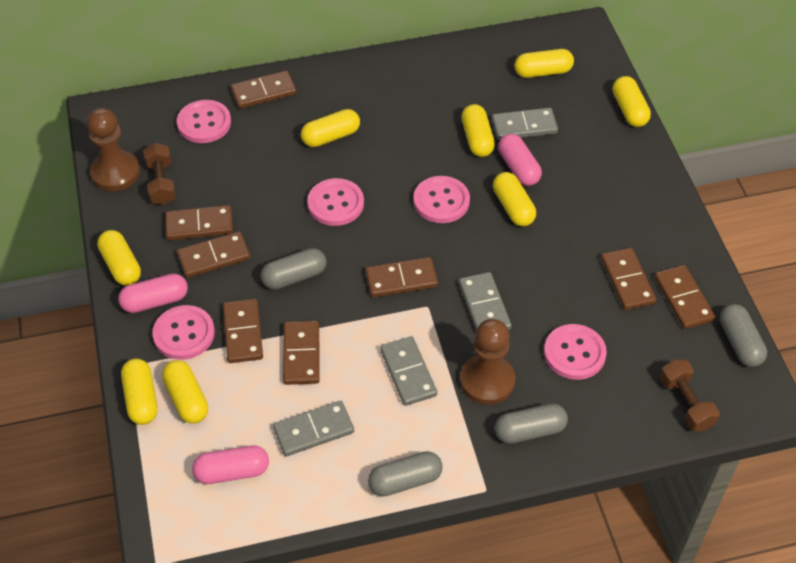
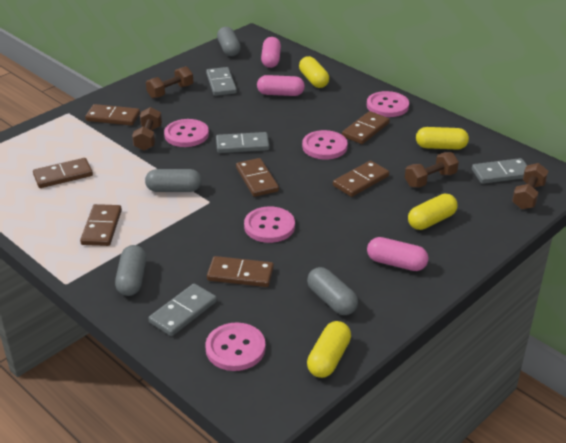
brown domino: [165,205,233,240] [177,231,250,278] [223,299,263,363] [231,71,297,109] [283,321,320,385] [365,257,438,297] [601,248,656,310] [654,265,715,329] = 8 -> [33,158,93,188] [80,204,122,246] [85,104,140,126] [207,256,274,287] [236,158,279,197] [333,161,389,197] [342,111,390,144] = 7
brown dumbbell: [143,143,176,205] [660,359,720,431] = 2 -> [132,107,162,151] [146,66,193,99] [405,152,459,188] [512,163,548,209] = 4
brown pawn: [87,108,140,191] [460,319,515,405] = 2 -> none = 0
yellow capsule: [97,230,141,286] [121,359,158,425] [162,360,208,424] [301,109,360,147] [461,104,495,157] [493,172,536,226] [515,49,574,78] [613,76,651,127] = 8 -> [299,56,329,88] [307,321,351,378] [408,194,457,230] [416,127,469,150] = 4

